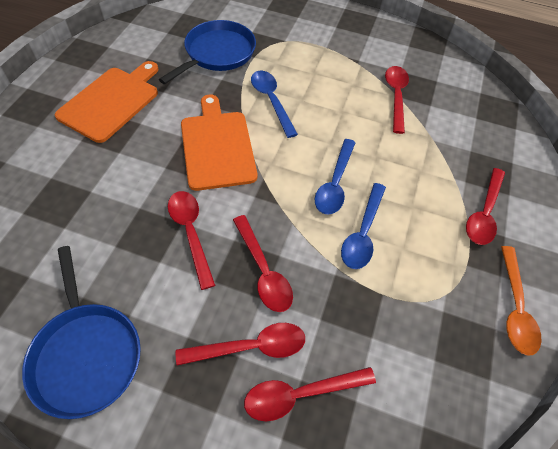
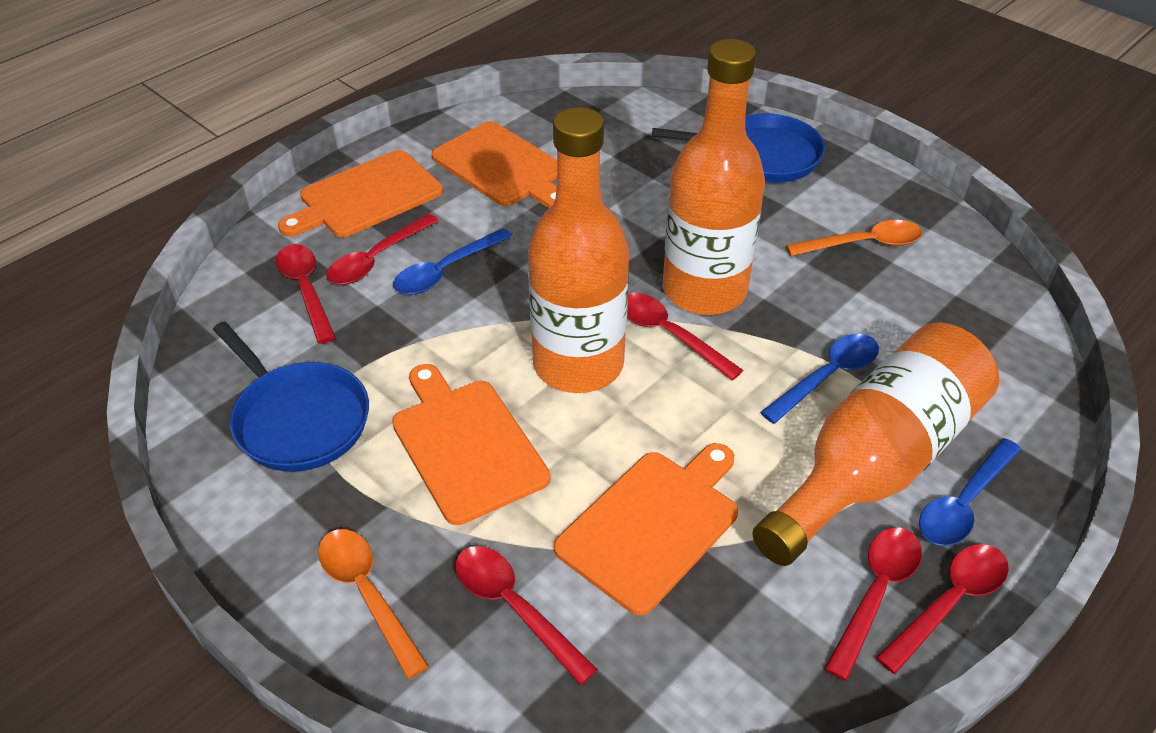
orange bottle: none = 0 -> [528,107,629,393] [663,39,765,315] [752,322,999,566] = 3
orange cutting board: [55,61,158,143] [181,95,257,191] = 2 -> [278,150,443,237] [392,364,551,525] [432,121,557,208] [554,443,738,615] = 4
orange spoon: [501,246,542,356] = 1 -> [318,529,429,679] [786,220,922,256] = 2

